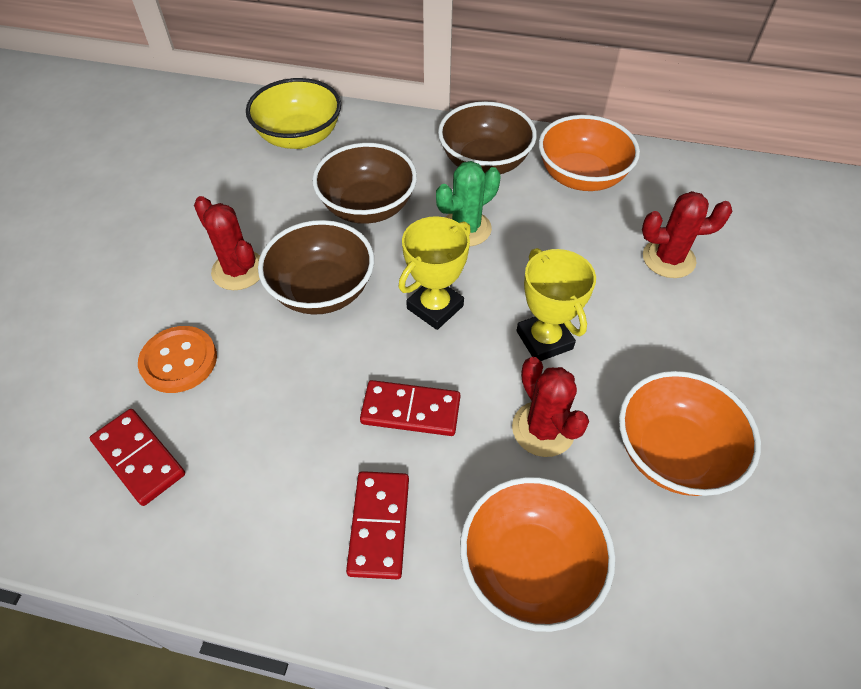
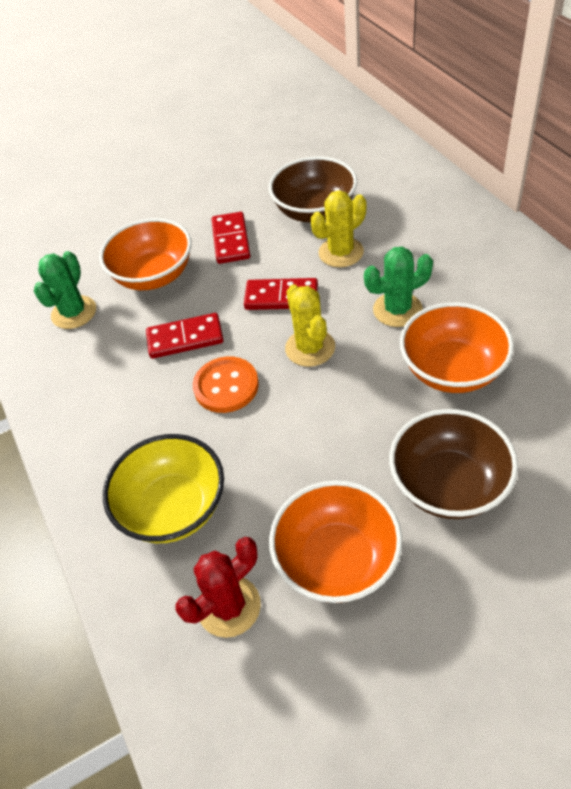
brown bowl: [258,220,374,315] [312,143,417,224] [438,101,537,174] = 3 -> [269,156,357,223] [389,409,518,519] = 2
green cactus: [436,161,501,247] = 1 -> [34,251,96,329] [364,246,433,327] = 2
red cactus: [194,196,260,290] [512,357,589,457] [642,191,732,278] = 3 -> [176,537,261,638] = 1
yellow cactus: none = 0 -> [285,284,335,367] [310,190,366,267] = 2
yellow trophy: [398,216,471,330] [516,248,596,361] = 2 -> none = 0

